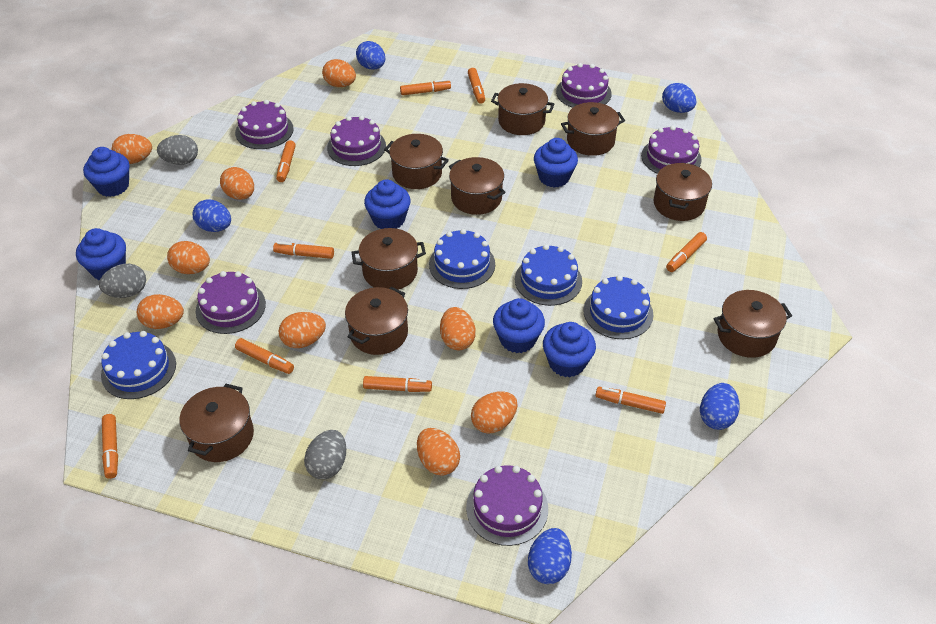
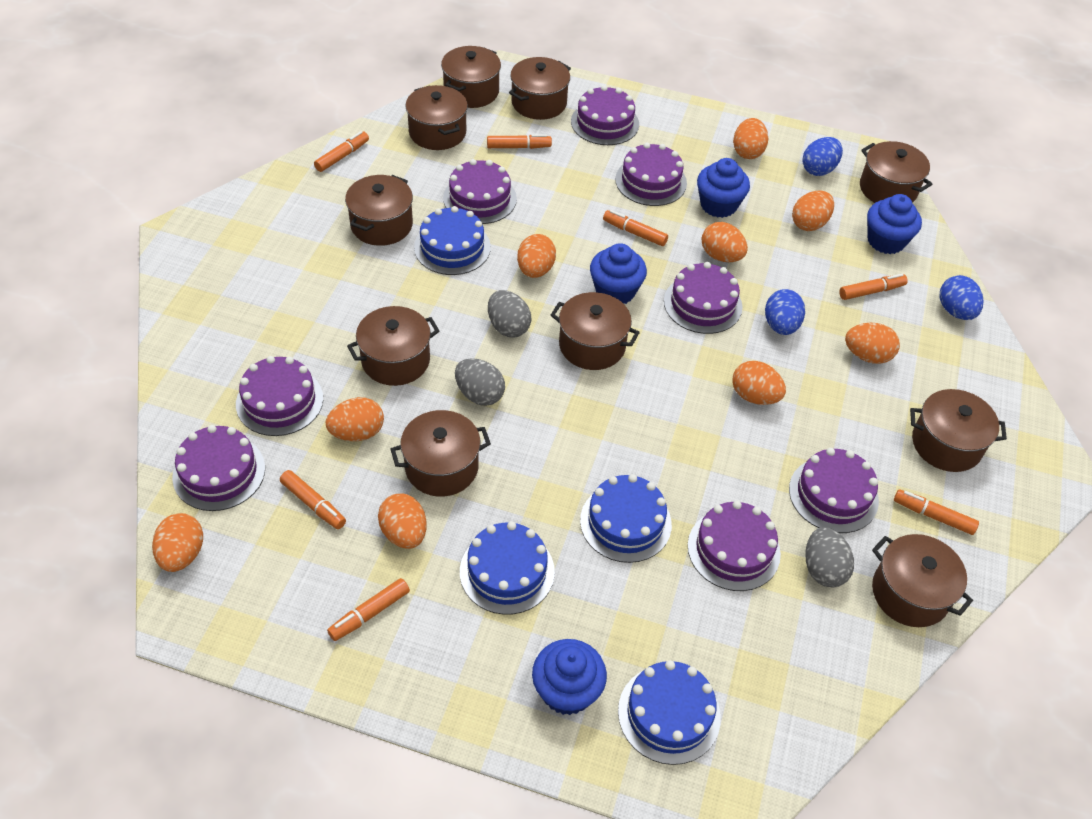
blue cupcake: [76,228,126,280] [83,147,129,197] [364,179,411,229] [493,298,545,353] [534,138,578,188] [543,322,596,377] = 6 -> [532,639,607,715] [590,243,647,304] [697,158,750,218] [867,194,922,254] = 4
blue egg: [193,199,231,232] [356,41,385,69] [528,528,572,584] [662,83,697,113] [700,383,740,430] = 5 -> [765,289,805,335] [802,137,843,176] [940,275,983,320] = 3
brown pot: [180,384,254,462] [345,287,408,355] [351,228,426,290] [384,134,449,189] [449,157,506,215] [491,83,554,135] [561,102,625,156] [653,162,712,221] [714,290,792,358] = 9 -> [345,175,413,246] [347,306,439,386] [391,410,491,497] [405,85,468,150] [441,46,501,108] [509,57,571,120] [551,292,640,370] [860,141,933,203] [872,534,973,627] [910,389,1007,472] = 10
orange marker: [102,414,118,479] [235,338,294,374] [273,242,334,259] [276,140,296,182] [363,376,432,392] [400,79,451,95] [468,68,485,104] [595,387,666,414] [666,232,707,272] = 9 -> [280,470,346,529] [314,131,369,172] [327,578,410,641] [487,134,552,149] [603,210,668,246] [839,274,908,300] [894,489,979,535] = 7
purple cake: [196,271,266,334] [235,100,294,149] [327,116,386,166] [466,465,548,546] [556,63,612,108] [641,126,702,174] = 6 -> [172,425,265,511] [236,356,323,436] [443,159,517,224] [571,85,639,145] [615,142,687,206] [664,262,742,334] [688,501,781,591] [789,448,879,533] = 8

